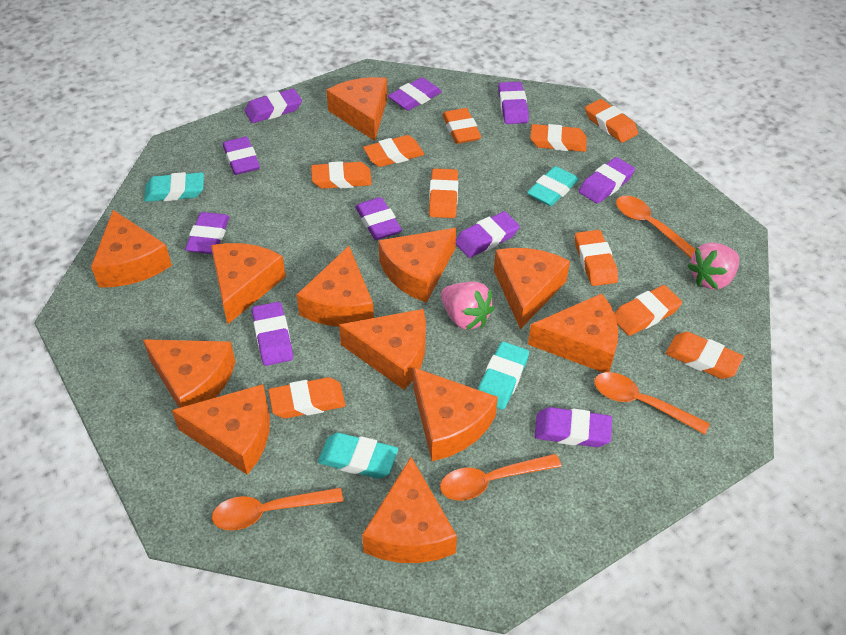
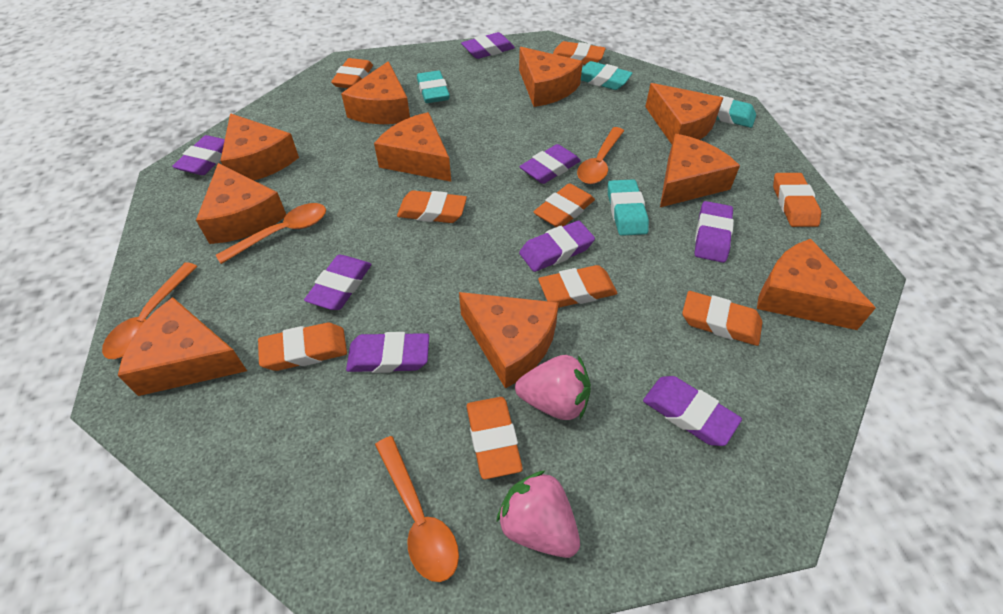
orange cheese: [91,210,172,287] [143,339,236,408] [172,384,270,475] [211,243,286,324] [296,246,374,327] [326,77,387,141] [339,309,426,390] [362,457,457,563] [378,228,456,303] [413,367,498,461] [494,248,570,329] [528,293,618,373] = 12 -> [118,297,247,396] [196,163,286,244] [220,113,299,180] [341,61,410,124] [374,112,451,182] [459,292,559,389] [519,47,583,107] [645,83,723,144] [660,134,740,207] [757,239,876,330] = 10
orange eraser: [268,377,345,418] [311,161,372,189] [363,135,424,167] [429,169,458,218] [442,108,481,144] [530,124,587,152] [575,230,618,286] [585,99,638,143] [614,285,682,336] [666,332,744,379] = 10 -> [258,323,347,371] [331,58,373,88] [397,190,467,223] [466,397,523,479] [534,183,595,227] [538,265,617,308] [553,41,606,65] [682,291,763,346] [773,173,821,227] = 9
purple eraser: [185,212,230,254] [223,137,260,175] [244,89,302,123] [252,302,293,366] [355,197,402,240] [388,78,442,110] [456,211,520,258] [498,82,529,124] [535,407,612,447] [579,157,635,204] = 10 -> [172,135,225,175] [304,255,372,310] [346,332,429,373] [461,32,515,59] [519,144,581,184] [519,221,595,272] [643,376,742,446] [695,201,734,263] = 8

